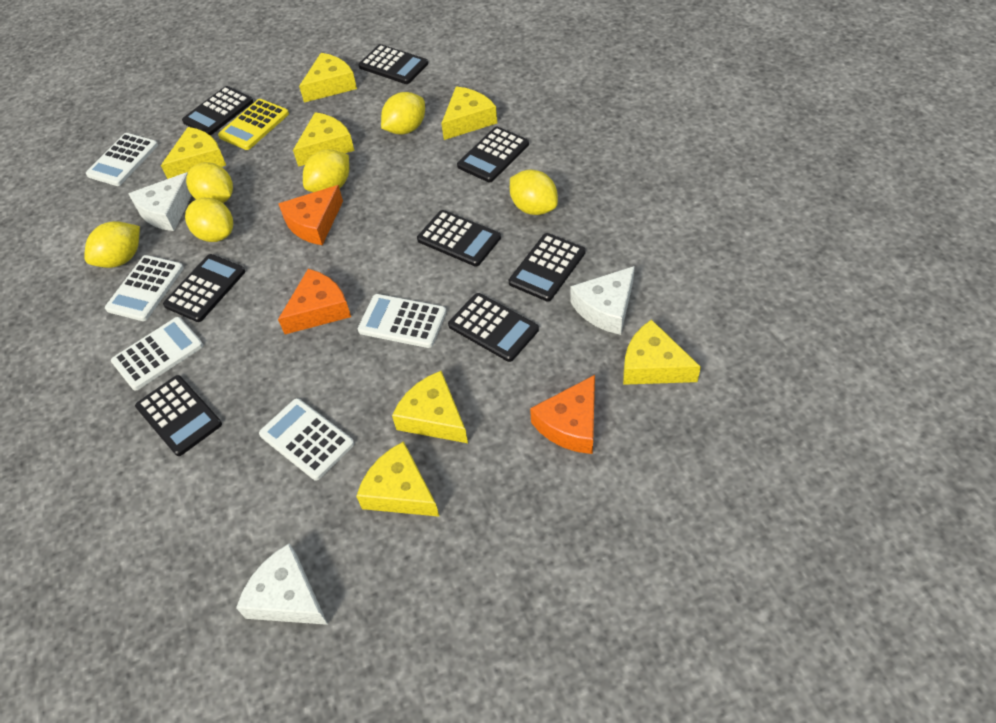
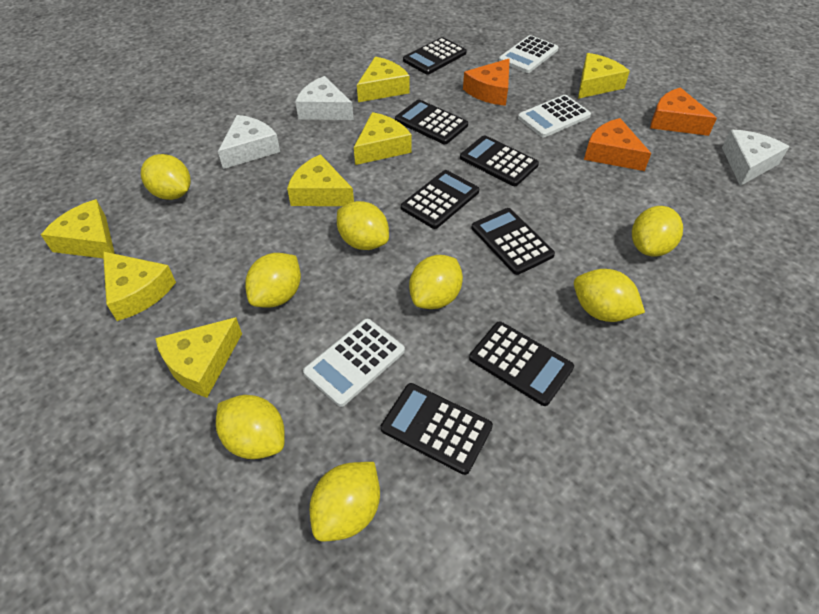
black calculator: [135,375,222,456] [163,254,245,322] [182,86,253,135] [358,44,428,84] [417,210,501,267] [448,293,539,362] [457,127,529,182] [509,233,585,302] = 8 -> [381,383,493,475] [395,99,468,144] [401,170,479,229] [403,37,467,75] [460,135,539,186] [469,321,574,406] [472,208,555,275] = 7
white calculator: [86,133,158,186] [105,255,184,321] [111,317,203,391] [259,398,354,481] [358,294,446,348] = 5 -> [303,319,405,407] [499,35,559,73] [518,95,591,137] = 3
yellow calculator: [218,99,289,150] = 1 -> none = 0
yellow lemon: [84,221,140,268] [185,198,233,242] [186,162,233,203] [303,149,349,192] [381,92,425,135] [510,170,558,215] = 6 -> [141,154,191,200] [216,395,285,459] [245,253,301,308] [310,462,380,541] [337,201,389,250] [409,255,463,309] [574,269,645,322] [632,206,683,257] = 8

